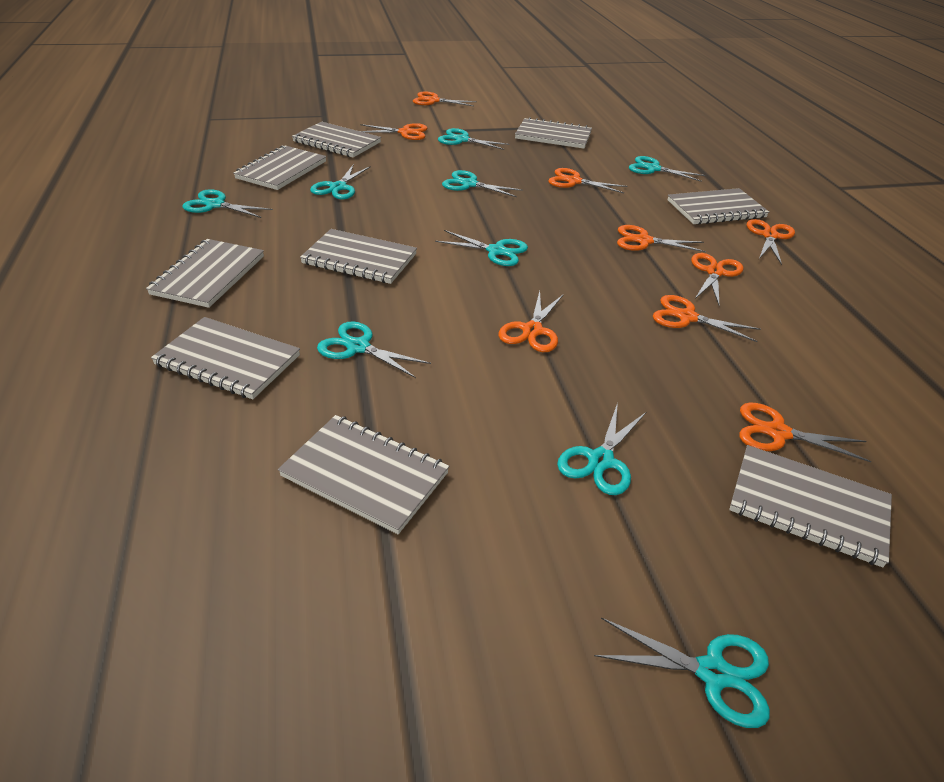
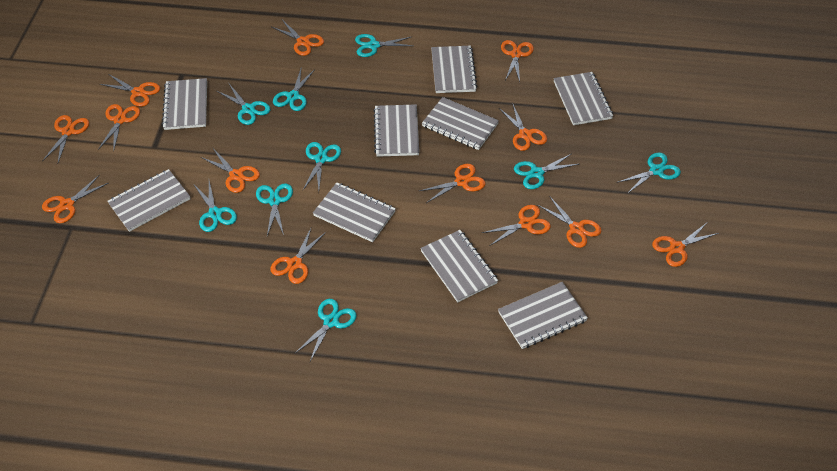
orange scissors: [360,123,428,140] [413,91,477,106] [499,291,564,352] [548,168,628,193] [617,225,706,252] [653,295,760,342] [691,253,744,305] [739,403,871,462] [747,219,795,265] = 9 -> [42,115,89,163] [42,175,108,223] [98,104,140,152] [100,74,160,107] [201,148,260,193] [270,226,326,284] [272,20,324,56] [419,164,485,203] [482,205,551,245] [499,105,547,151] [501,40,534,82] [538,197,601,248] [652,223,719,267] = 13

